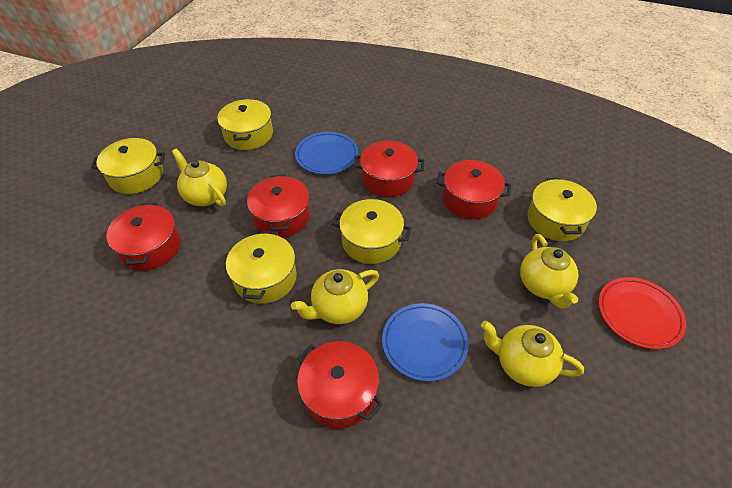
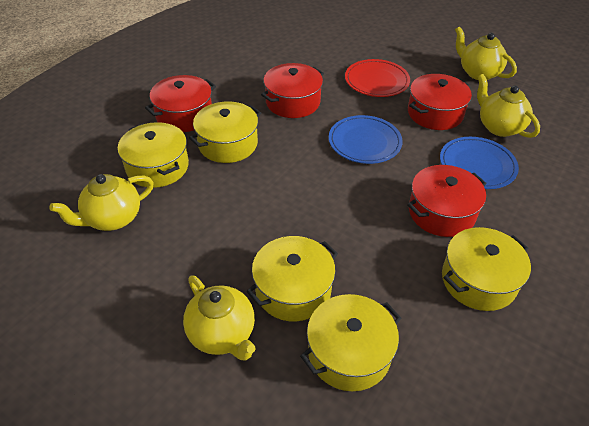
red pot: [106,203,181,271] [247,175,310,238] [297,341,383,429] [353,141,424,197] [437,160,511,219] = 5 -> [145,75,216,132] [261,63,324,118] [407,165,487,237] [408,74,472,130] = 4

